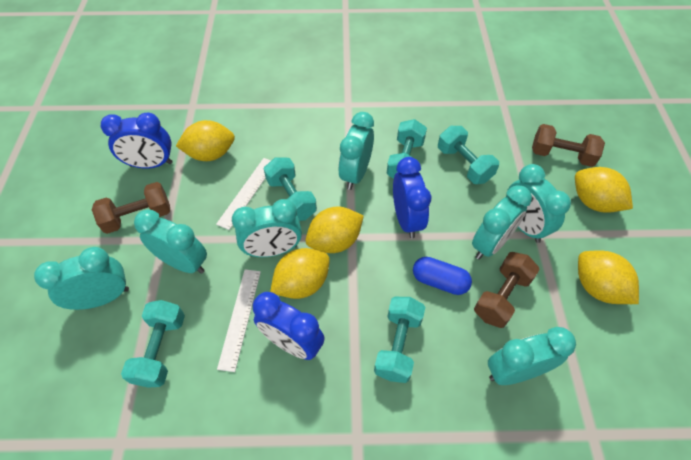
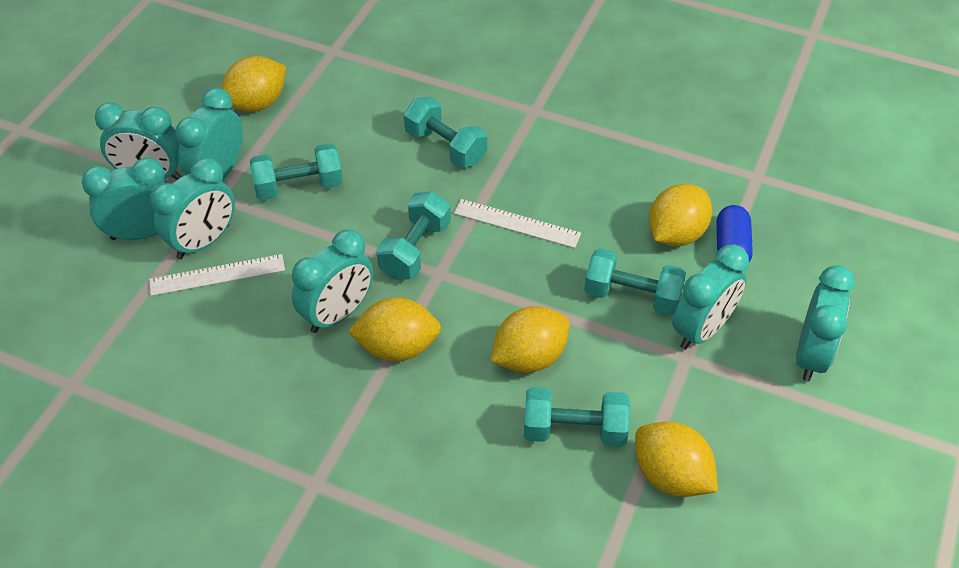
blue clock: [101,112,173,169] [253,292,325,360] [393,157,431,238] = 3 -> none = 0
brown dumbbell: [92,182,170,234] [474,252,540,328] [532,124,605,167] = 3 -> none = 0

